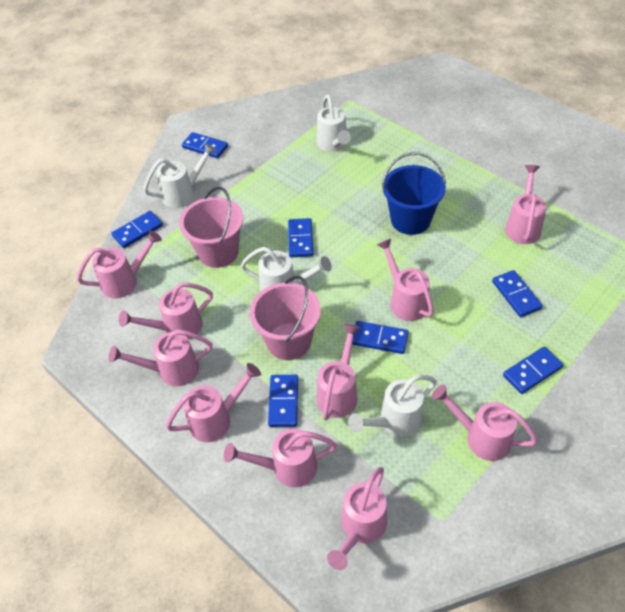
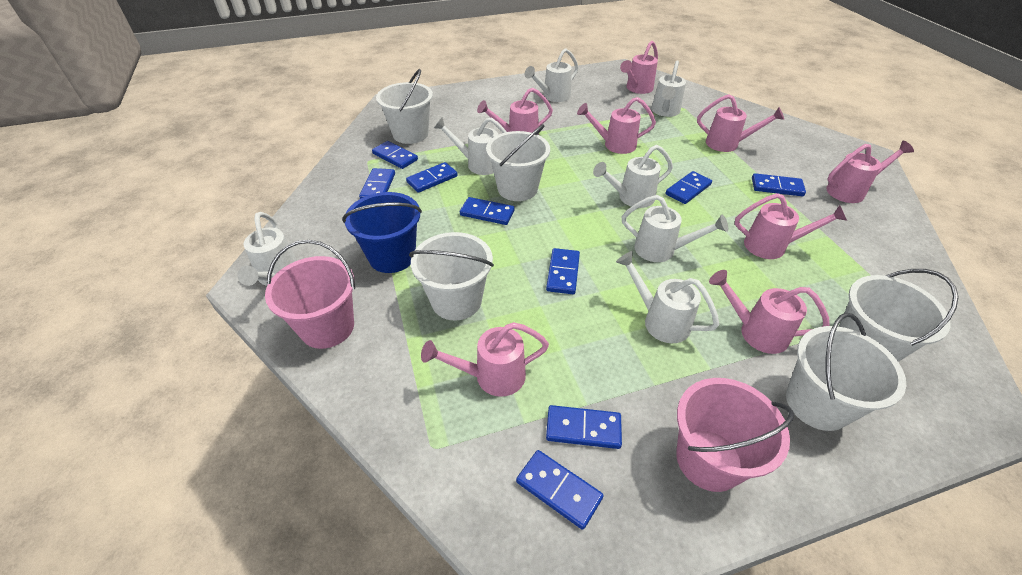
blue domino: [111,211,163,248] [182,132,228,158] [268,375,298,427] [288,218,313,257] [352,321,409,354] [492,270,543,317] [503,346,563,394] = 7 -> [359,168,395,199] [372,141,418,169] [406,162,458,193] [460,197,515,225] [516,450,604,530] [546,248,580,294] [546,405,622,449] [666,171,712,204] [752,173,806,196] = 9
pink watering can: [77,230,162,299] [109,330,212,386] [119,283,213,340] [166,363,261,442] [224,428,337,487] [317,324,361,420] [327,467,387,570] [377,239,434,321] [432,384,538,461] [505,165,547,244] = 10 -> [421,322,549,397] [477,88,553,135] [577,97,656,154] [620,41,658,94] [697,94,784,152] [709,270,830,354] [735,193,847,259] [826,141,914,203] = 8
white bucket: none = 0 -> [376,69,433,144] [409,232,494,320] [486,124,550,201] [786,313,906,431] [839,269,959,362] = 5
white watering can: [144,143,217,208] [241,247,332,292] [317,95,351,152] [348,375,437,437] = 4 -> [237,212,297,286] [434,117,507,175] [525,48,579,102] [593,145,673,208] [616,251,719,343] [622,195,728,262] [651,60,686,117] = 7

